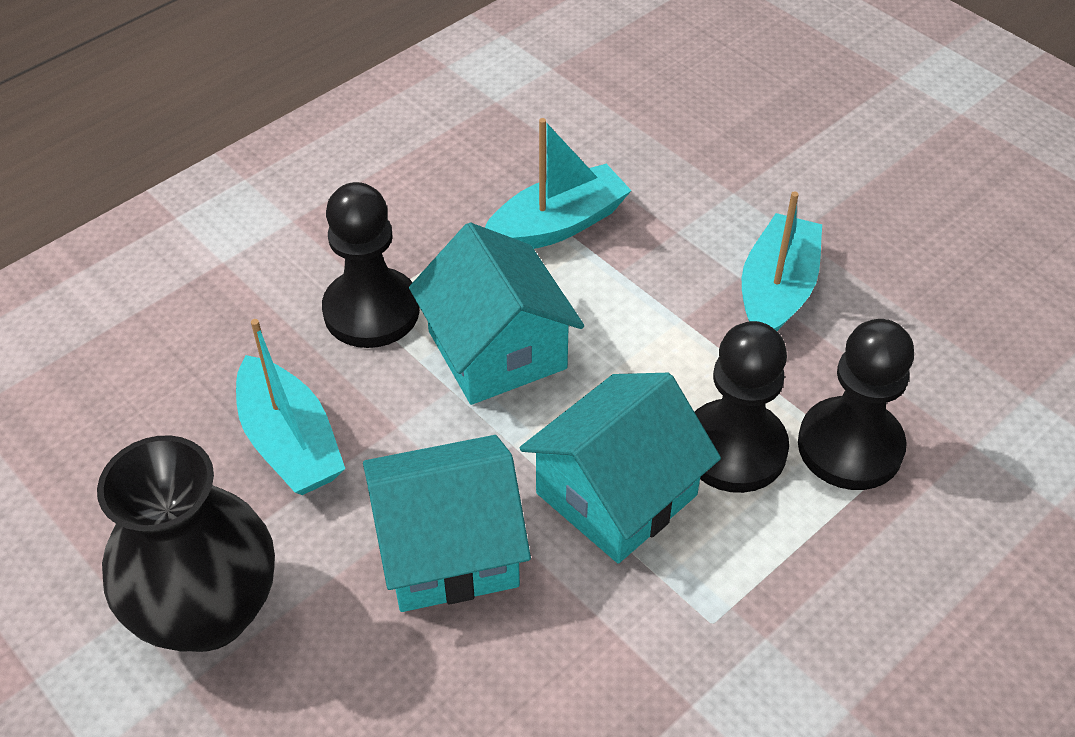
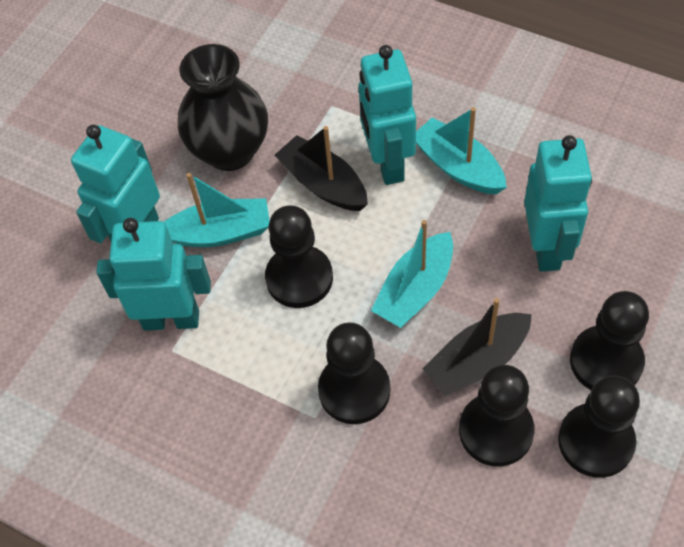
black boat: none = 0 -> [275,126,368,211] [422,298,532,396] = 2
black pawn: [322,182,420,348] [695,321,789,493] [798,319,914,490] = 3 -> [265,205,333,308] [318,322,390,424] [459,365,535,467] [558,376,640,478] [570,291,649,390] = 5
turquoise house: [363,435,531,612] [409,223,584,405] [520,373,721,563] = 3 -> none = 0
turquoise robot: none = 0 -> [71,125,160,243] [96,218,211,331] [359,45,416,185] [524,135,592,272] = 4

